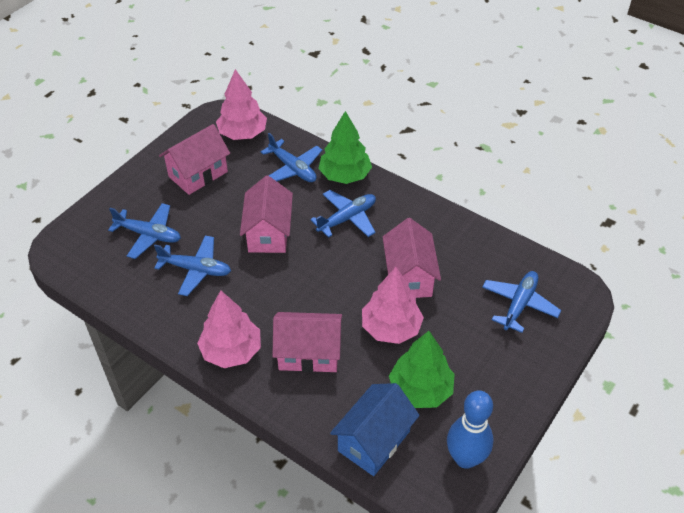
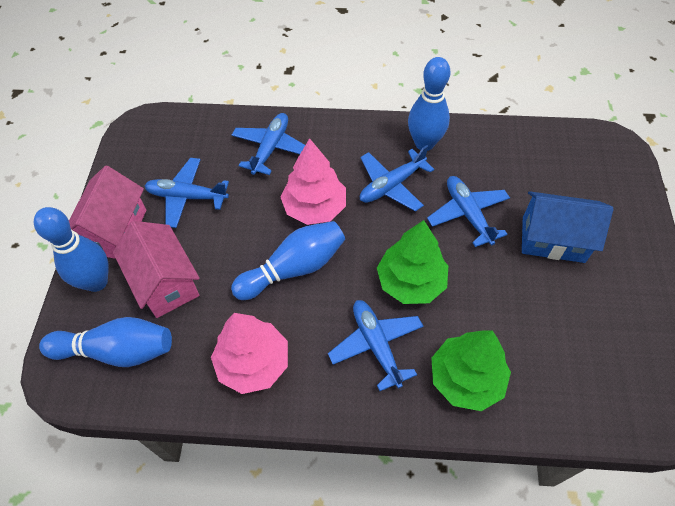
blue bowling pin: [447,390,493,469] = 1 -> [34,207,109,292] [39,317,172,367] [231,221,345,300] [408,57,450,151] = 4
pink house: [159,124,230,195] [240,176,293,253] [272,312,342,372] [383,218,441,298] = 4 -> [69,166,146,259] [113,221,200,318] = 2
pink tree: [197,290,261,368] [216,69,267,140] [362,267,424,344] = 3 -> [211,313,288,394] [280,138,346,225] = 2

